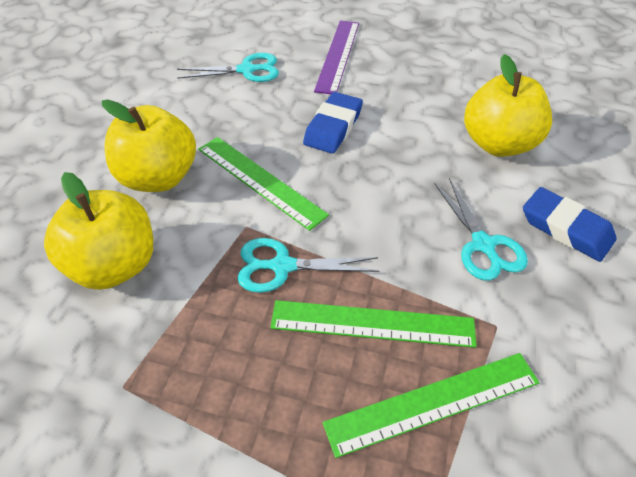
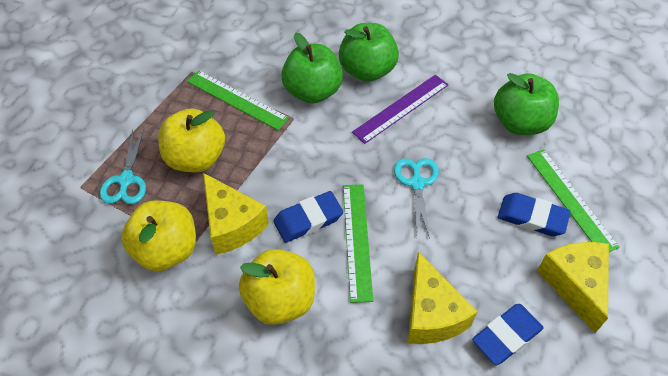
blue eraser: [303,92,363,154] [523,187,617,262] = 2 -> [273,191,343,243] [472,304,544,365] [498,193,571,236] = 3
green apple: none = 0 -> [281,32,343,104] [339,23,399,82] [494,73,559,135] = 3
turquoise scissors: [177,53,279,82] [238,238,379,293] [434,178,528,281] = 3 -> [100,129,146,204] [394,158,439,239] = 2
yellow cheese: none = 0 -> [203,173,269,255] [408,252,478,344] [537,242,609,333] = 3

